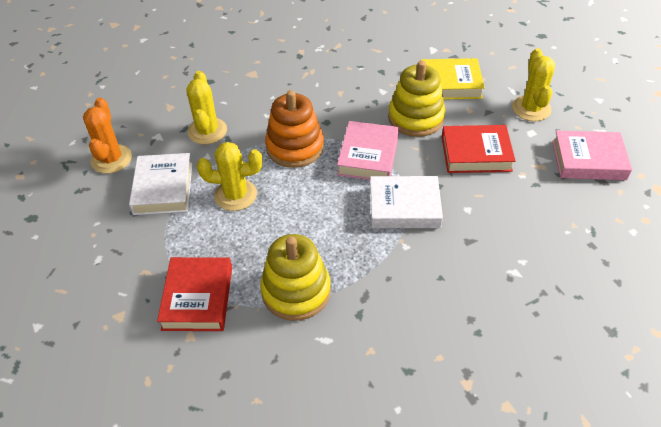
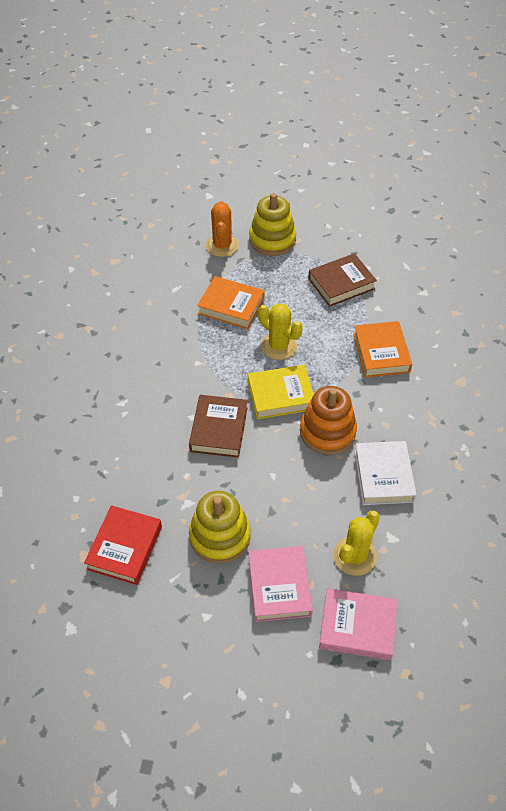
brown book: none = 0 -> [189,395,247,458] [308,253,377,307] = 2
orange book: none = 0 -> [197,276,264,329] [353,321,412,378] = 2
red book: [157,257,232,331] [442,125,516,173] = 2 -> [84,505,162,585] = 1
white book: [129,153,192,215] [370,176,443,228] = 2 -> [354,441,417,505] = 1
yellow cactus: [186,71,227,145] [197,142,262,211] [512,48,555,121] = 3 -> [258,303,303,360] [333,511,380,576] = 2

